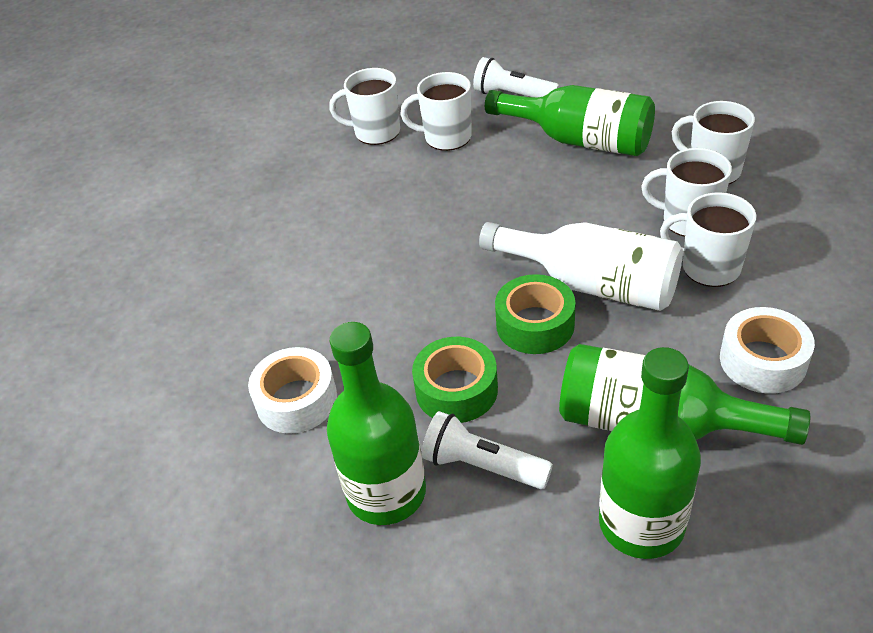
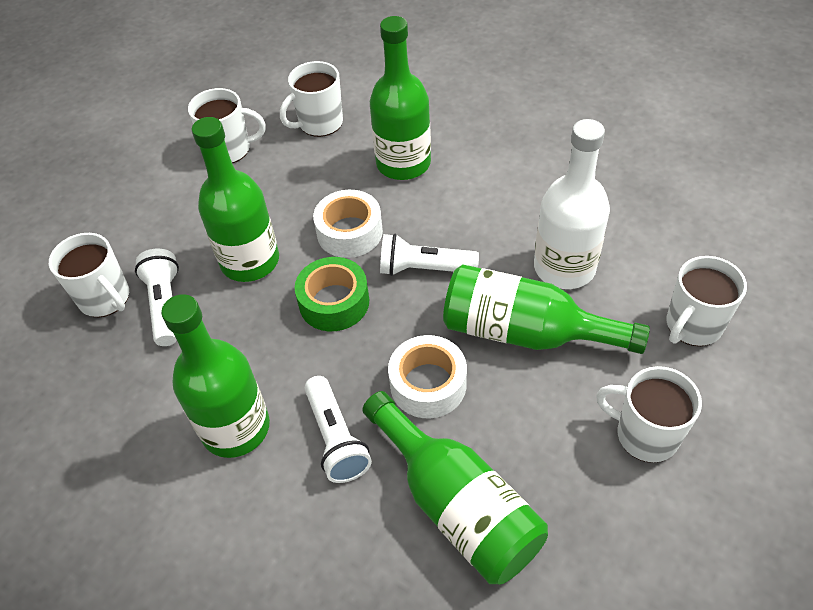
green bottle: [327,322,426,525] [485,85,655,156] [559,344,810,445] [599,347,701,559] = 4 -> [161,294,270,458] [192,117,279,282] [362,391,548,584] [370,16,431,180] [443,264,650,354] = 5
green tape: [412,337,498,423] [495,274,575,354] = 2 -> [295,257,369,331] = 1
white flashlight: [422,411,553,489] [473,57,560,97] = 2 -> [135,249,179,346] [305,376,372,483] [380,234,479,276] = 3

